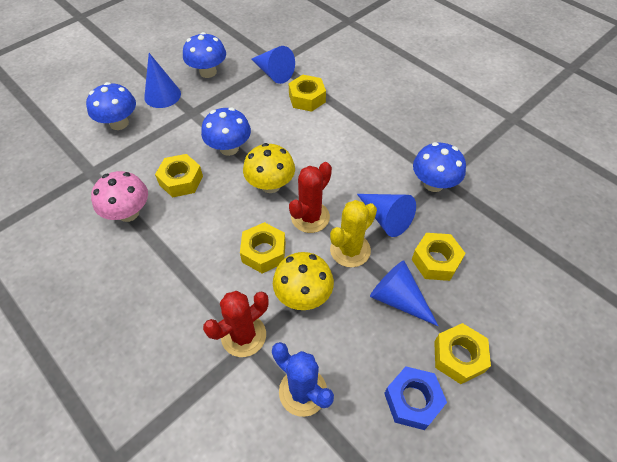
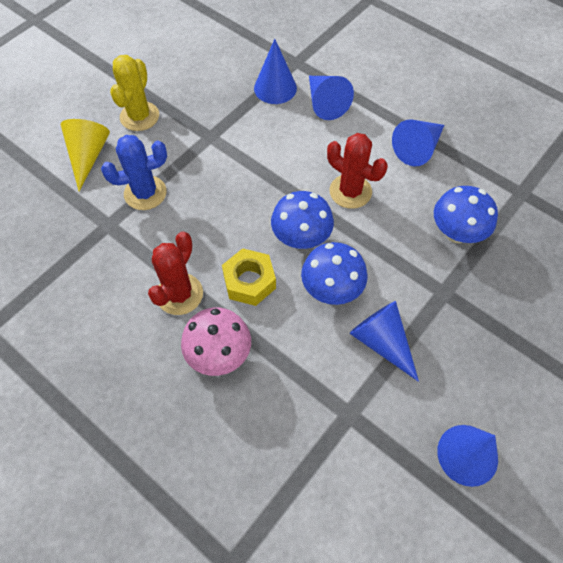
blue cone: [144,53,181,108] [251,46,295,84] [357,194,416,237] [370,260,438,326] = 4 -> [254,39,297,104] [309,76,354,120] [350,301,419,382] [392,119,444,166] [437,425,498,487] = 5
blue mushroom: [86,82,136,130] [183,32,226,78] [201,107,251,156] [413,142,466,192] = 4 -> [271,191,334,249] [301,242,367,305] [434,186,498,243] = 3
blue nut: [384,366,447,430] = 1 -> none = 0
yellow cone: none = 0 -> [61,119,110,191] = 1
yellow mushroom: [243,143,295,193] [273,252,334,310] = 2 -> none = 0
yellow nut: [155,154,203,198] [240,222,285,273] [288,75,326,112] [411,233,466,281] [434,323,491,384] = 5 -> [222,248,276,306] = 1

